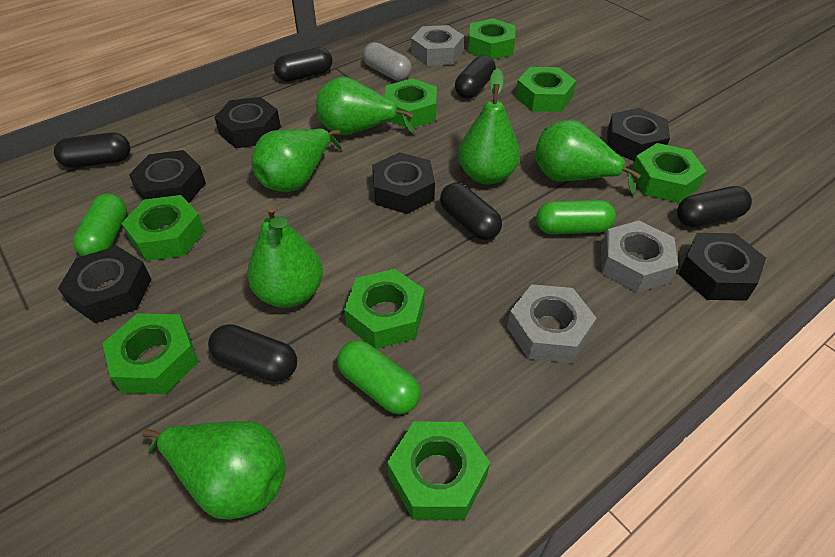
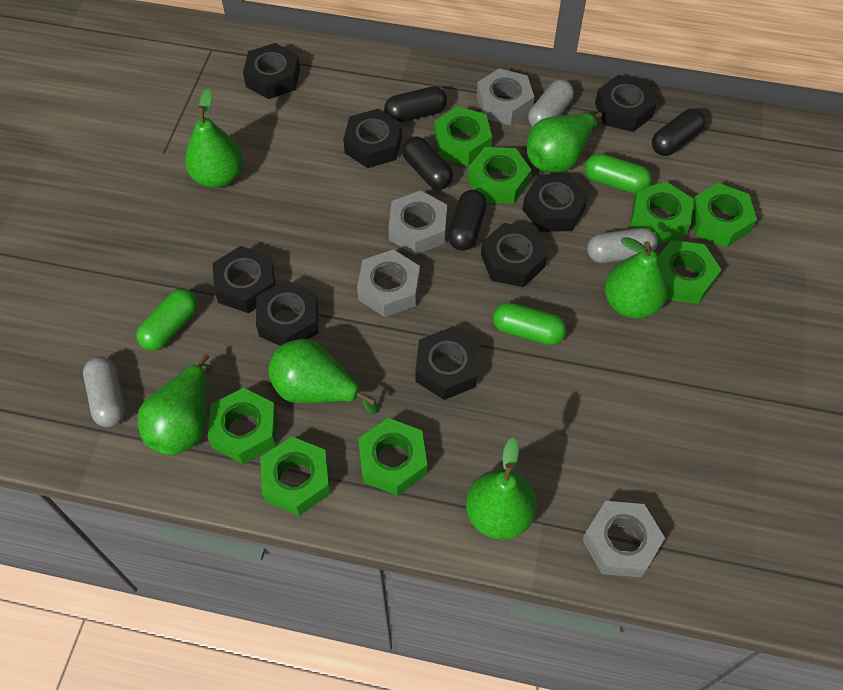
black capsule: [54,132,131,168] [208,324,297,382] [274,47,333,82] [440,183,502,240] [455,55,496,99] [677,186,752,227] = 6 -> [384,86,447,122] [402,136,453,190] [448,190,487,251] [652,109,706,156] = 4
black nut: [58,246,151,323] [129,150,206,203] [214,97,281,148] [372,152,435,214] [607,108,670,162] [678,233,766,301] = 6 -> [213,246,275,313] [243,43,300,99] [256,280,319,346] [343,109,402,168] [415,327,480,400] [481,223,547,287] [523,174,588,232] [595,75,657,132] = 8
grey capsule: [363,42,412,81] = 1 -> [83,356,125,427] [528,79,574,127] [587,228,658,263] = 3
grey nut: [411,25,464,66] [507,284,597,363] [601,221,678,293] = 3 -> [357,249,420,317] [388,190,447,255] [476,68,534,126] [582,501,665,577] = 4

